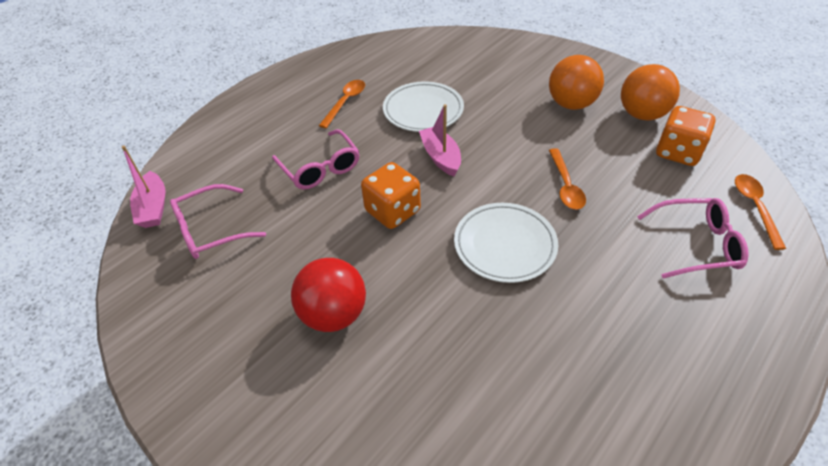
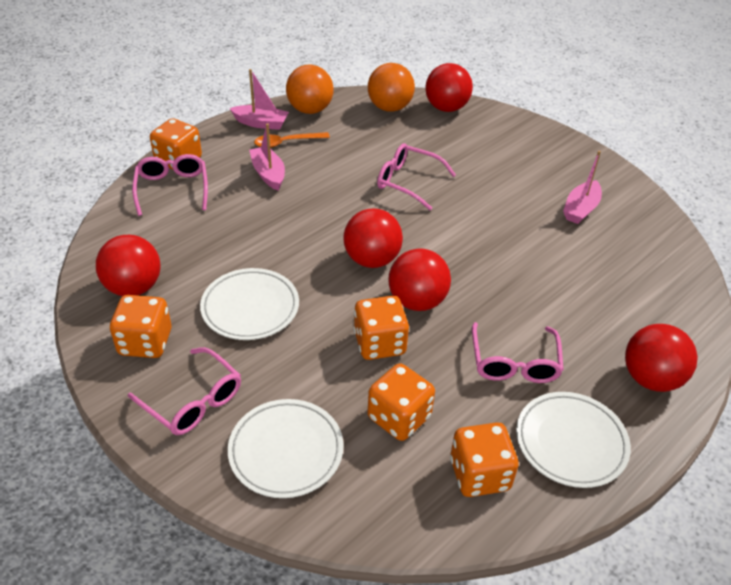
orange dice: [361,162,421,229] [656,106,716,166] = 2 -> [110,295,171,358] [150,118,202,170] [354,296,409,360] [368,363,435,441] [450,422,519,497] = 5
orange spoon: [319,80,365,128] [549,148,586,210] [735,174,786,250] = 3 -> [254,132,330,148] = 1
pink boat: [122,146,166,228] [419,104,461,176] = 2 -> [230,69,289,130] [249,123,285,191] [563,151,602,224] = 3
pink glasses: [170,184,266,259] [272,129,360,190] [637,198,749,278] = 3 -> [128,347,241,435] [132,154,208,216] [377,143,456,210] [472,322,564,383] = 4
red ball: [291,258,366,332] = 1 -> [96,235,161,296] [343,208,403,268] [388,249,451,311] [425,63,473,112] [625,324,698,392] = 5
white plate: [383,81,464,132] [454,203,558,283] = 2 -> [200,268,299,340] [228,399,344,498] [516,392,631,488] = 3

